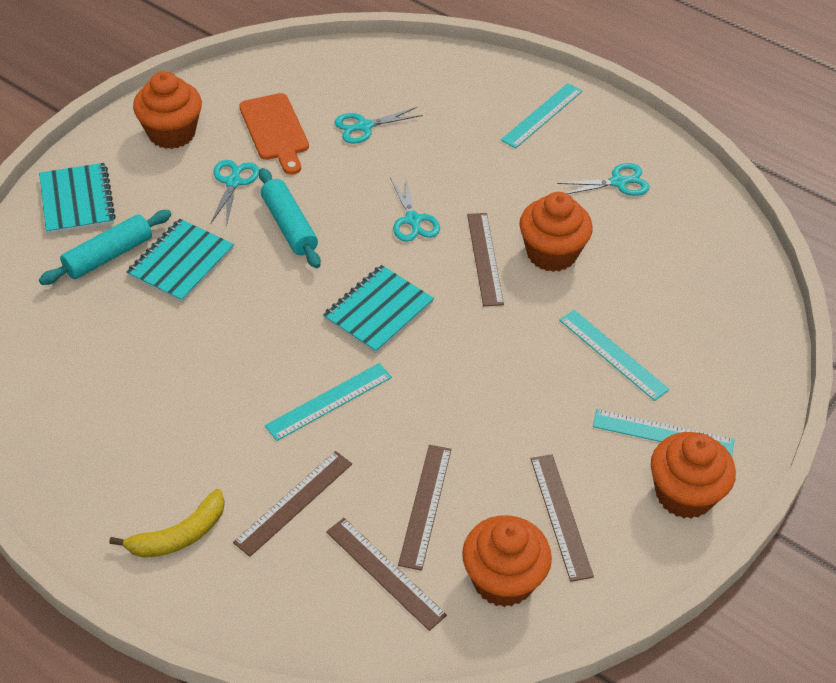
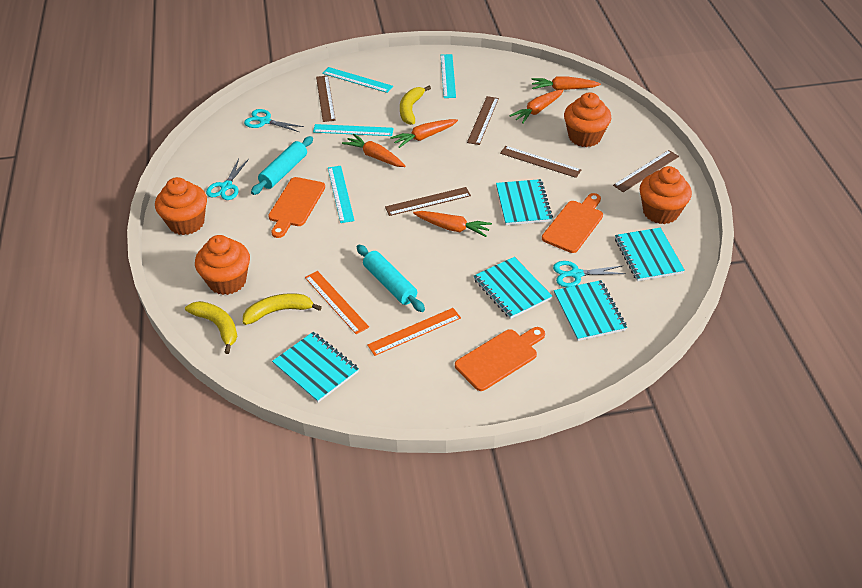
orange carrot: none = 0 -> [342,134,405,167] [390,119,458,148] [413,211,492,237] [509,89,564,124] [531,76,601,90] = 5
orange cutting board: [239,93,309,175] = 1 -> [268,177,325,238] [455,327,545,391] [542,193,603,253] = 3
orange ruler: none = 0 -> [305,271,369,334] [367,308,461,356] = 2
turquoise notebook: [39,163,116,234] [126,219,234,302] [323,265,434,353] = 3 -> [272,332,359,403] [474,257,552,319] [496,179,553,225] [554,280,627,341] [615,227,685,281] = 5
turquoise scissors: [211,160,259,227] [335,107,423,144] [390,176,440,242] [557,163,650,196] = 4 -> [206,159,249,200] [244,109,304,132] [553,261,626,287] = 3
yellow banana: [109,489,225,558] = 1 -> [185,301,237,354] [243,293,322,325] [400,86,431,125] = 3

